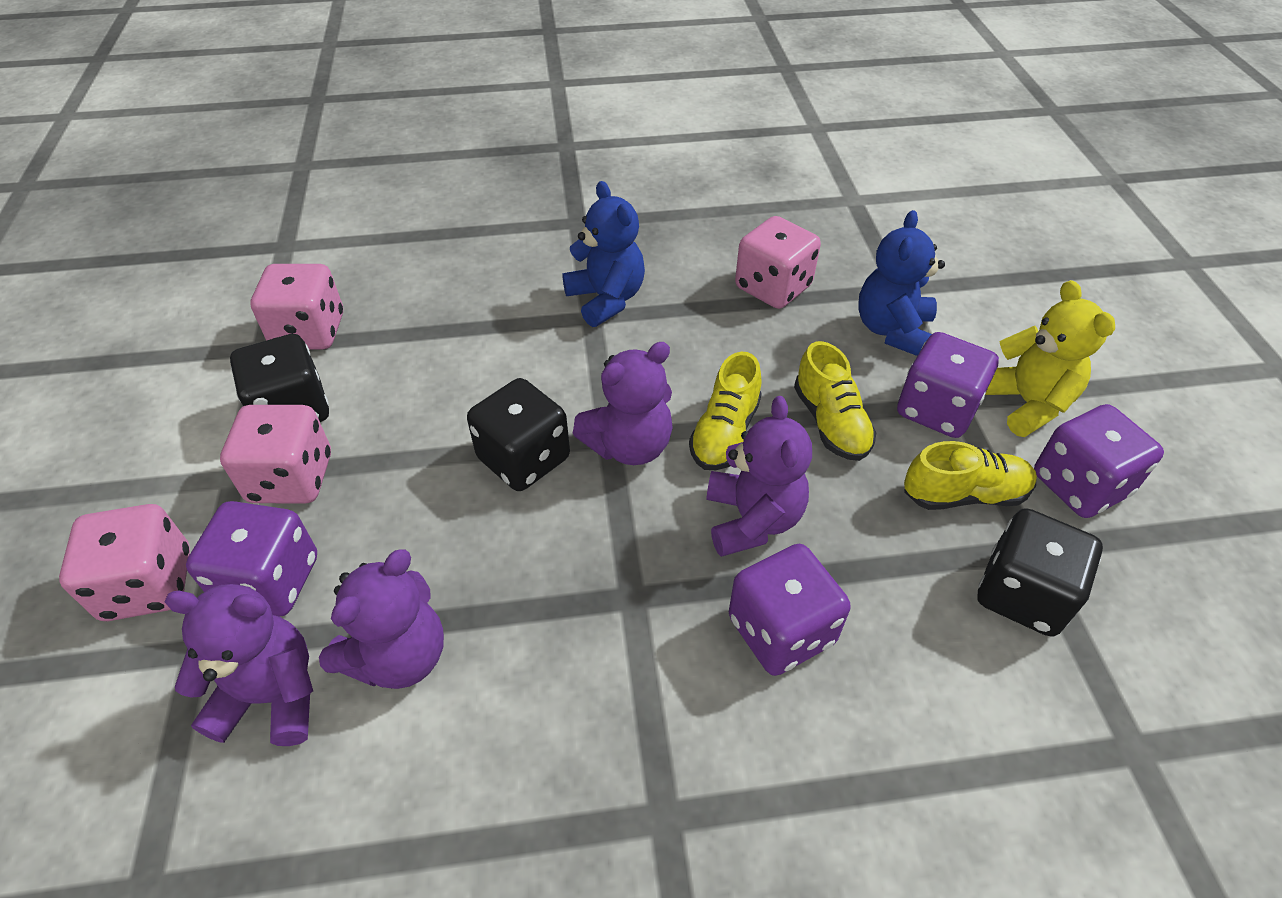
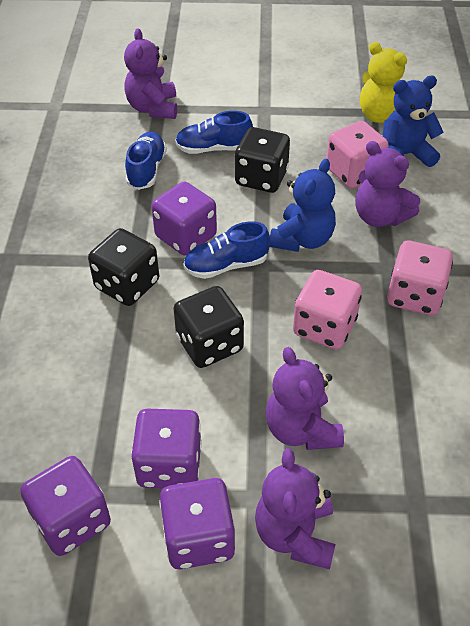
blue shoe: none = 0 -> [125,132,167,190] [175,111,253,154] [183,221,270,279] = 3
pink dice: [59,504,190,621] [220,405,331,503] [250,264,343,349] [735,216,821,309] = 4 -> [293,270,362,349] [326,121,389,188] [387,241,453,316] = 3
yellow shoe: [689,352,762,470] [794,341,877,461] [904,441,1037,510] = 3 -> none = 0

